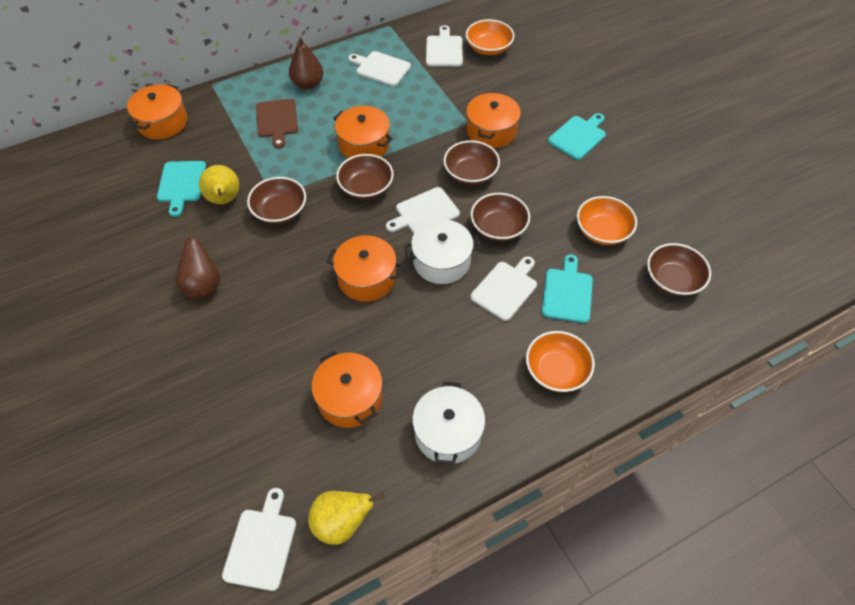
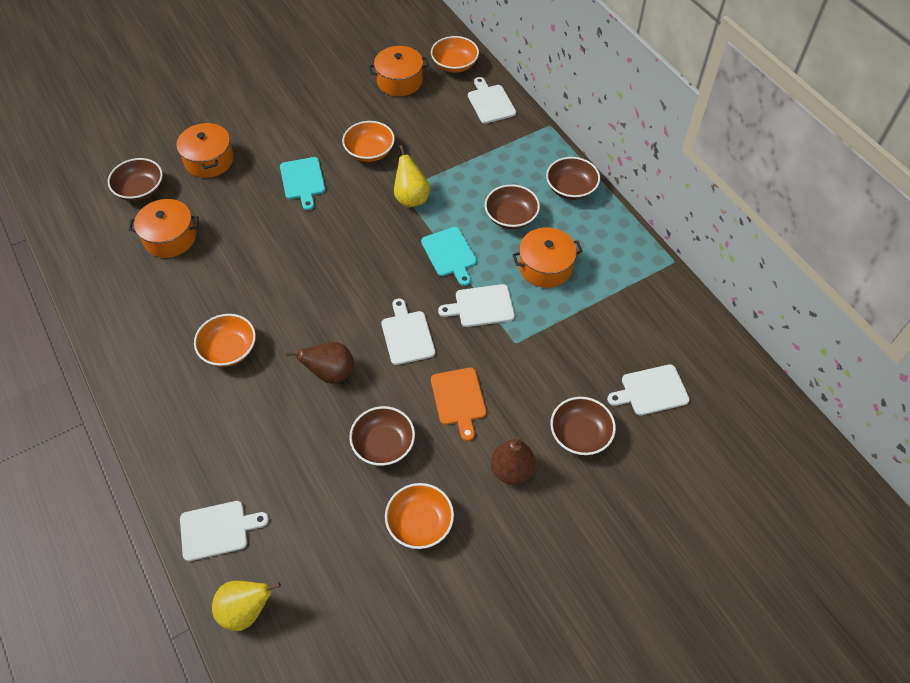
brown cutting board: [256,99,298,149] = 1 -> none = 0
orange bowl: [466,19,515,55] [526,331,595,392] [577,196,637,245] = 3 -> [194,314,256,367] [342,121,395,162] [385,483,454,549] [431,36,479,73] = 4
orange cutting board: none = 0 -> [431,368,486,441] = 1
orange pot: [127,84,187,139] [312,351,383,428] [327,235,404,302] [333,106,393,158] [466,92,521,148] = 5 -> [129,199,199,258] [176,122,234,178] [369,46,429,96] [512,227,583,288] = 4
turquoise cutting board: [157,161,206,217] [542,254,593,323] [548,113,606,160] = 3 -> [280,157,325,210] [421,227,477,286] = 2
white pot: [404,219,480,284] [412,382,485,465] = 2 -> none = 0

